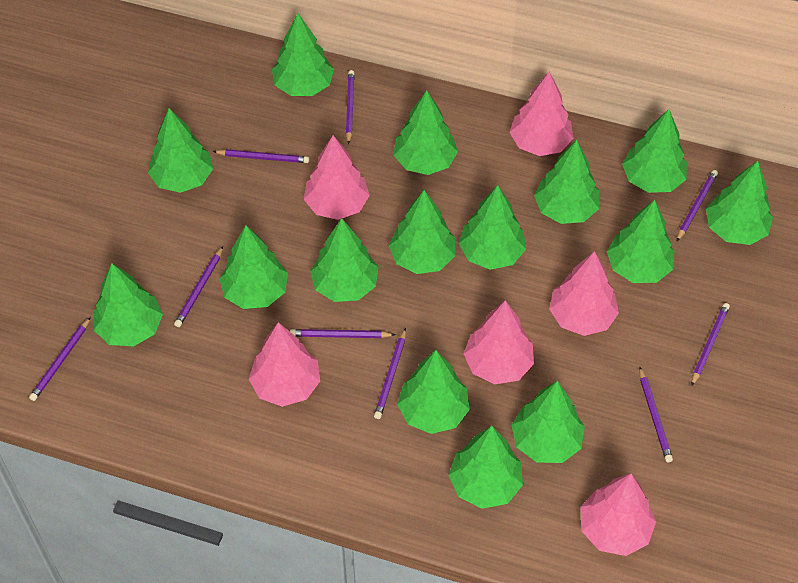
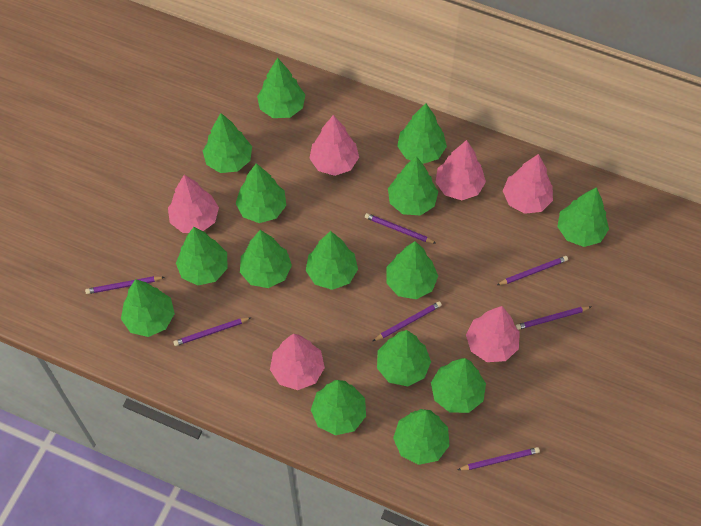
purple pencil: [29,317,91,401] [174,246,223,327] [213,149,309,163] [290,329,395,338] [346,70,355,145] [374,328,406,419] [639,367,673,462] [676,170,718,242] [691,303,730,386] = 9 -> [85,276,164,294] [173,317,251,346] [365,213,436,243] [373,301,442,341] [458,447,540,470] [497,256,568,285] [516,306,591,330] = 7

